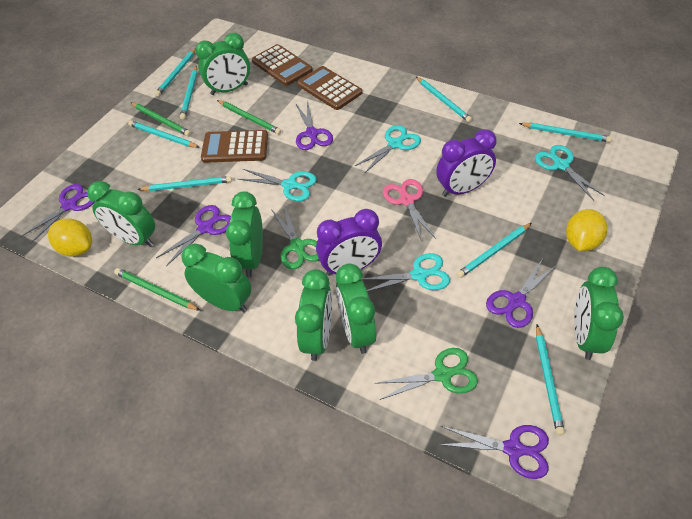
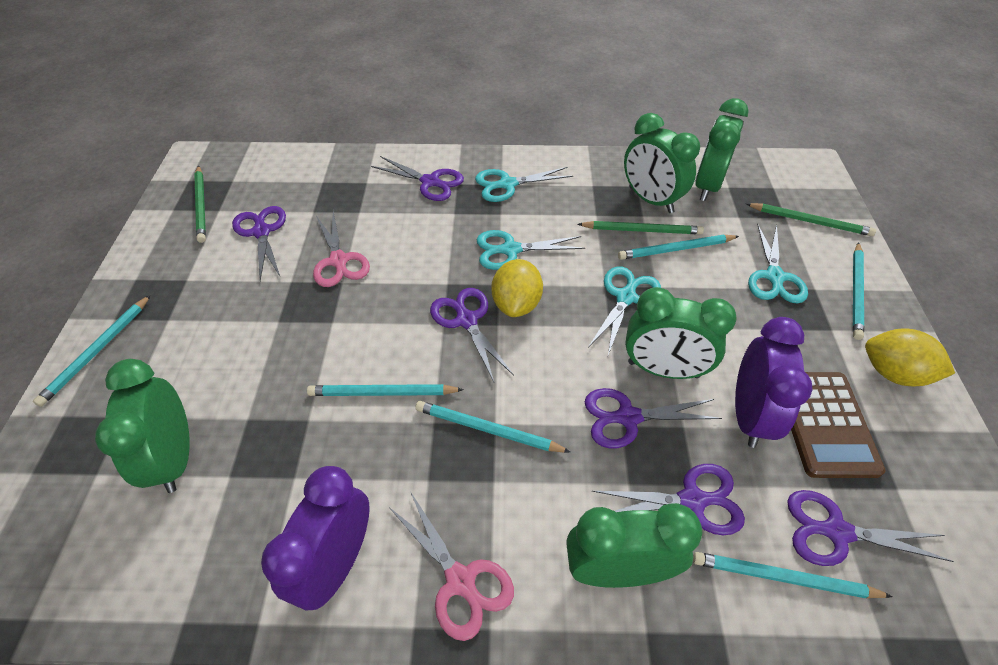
brown calculator: [201,130,268,163] [252,44,313,86] [297,66,362,110] = 3 -> [791,372,886,478] = 1
green clock: [87,181,155,247] [181,243,251,312] [195,33,250,95] [226,191,263,277] [295,269,332,361] [336,264,376,354] [574,267,624,360] = 7 -> [95,359,190,493] [566,503,702,588] [624,113,700,213] [625,287,737,379] [695,98,749,201] = 5
green scissors: [271,204,319,269] [375,348,478,400] = 2 -> none = 0
pink scissors: [383,179,436,241] = 1 -> [313,211,370,287] [390,491,514,641] = 2
purple scissors: [20,184,96,244] [156,205,231,266] [296,100,333,150] [439,425,549,479] [486,259,557,328] = 5 -> [232,206,286,281] [371,156,464,201] [430,288,514,382] [585,388,722,448] [592,464,745,535] [787,490,954,566] = 6
turquoise pencil: [128,120,200,148] [137,176,232,191] [155,48,196,96] [180,66,197,119] [416,77,472,122] [457,223,532,278] [519,123,612,143] [536,325,565,436] = 8 -> [33,295,151,407] [307,384,464,396] [416,401,570,453] [618,235,739,260] [693,552,893,598] [853,242,864,340] = 6

